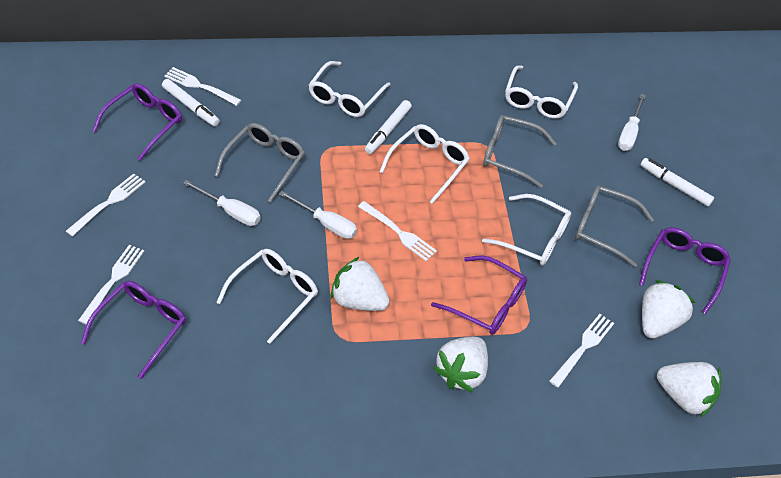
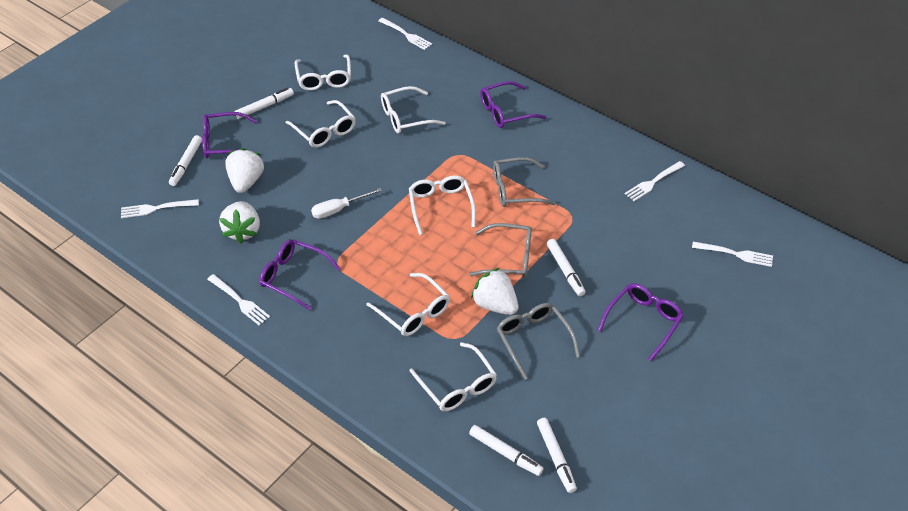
white glasses: [216,249,318,344] [308,61,390,117] [379,124,470,204] [482,194,571,266] [505,65,578,119] = 5 -> [286,100,356,148] [295,55,351,90] [367,273,450,336] [381,86,445,133] [409,175,476,235] [410,342,497,411] = 6
white marker: [162,79,220,126] [365,100,412,154] [640,158,714,207] = 3 -> [169,135,202,186] [235,88,294,119] [469,425,544,476] [537,418,577,493] [547,239,586,296] = 5
white screwdriver: [183,180,261,226] [279,191,357,239] [618,94,646,151] = 3 -> [311,188,382,219] = 1
white strawberry: [330,257,390,311] [433,337,488,392] [642,280,695,339] [657,362,721,418] = 4 -> [219,201,260,243] [225,148,264,193] [471,268,519,315] = 3

